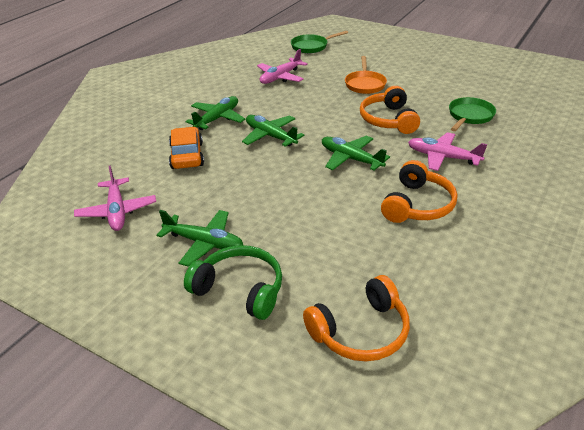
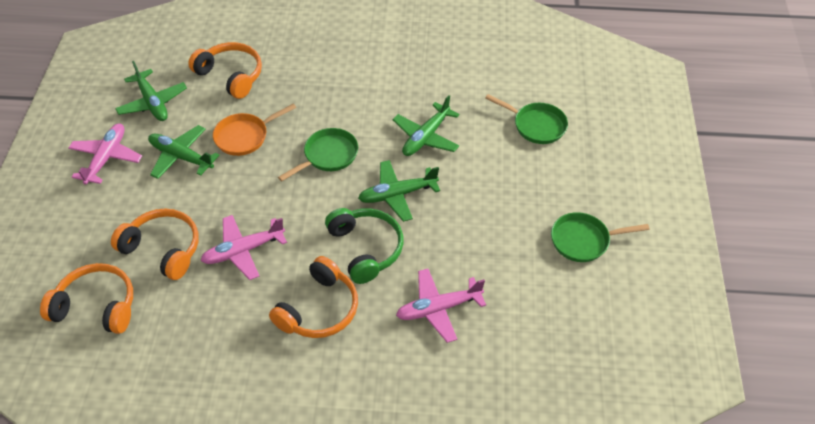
green pan: [291,31,348,53] [449,97,496,131] = 2 -> [278,128,358,181] [485,94,568,144] [551,212,649,262] = 3
orange car: [169,127,204,169] = 1 -> none = 0
orange headphones: [303,275,410,361] [360,86,420,134] [381,160,457,223] = 3 -> [40,263,133,334] [111,209,199,280] [188,42,262,99] [269,256,358,338] = 4

